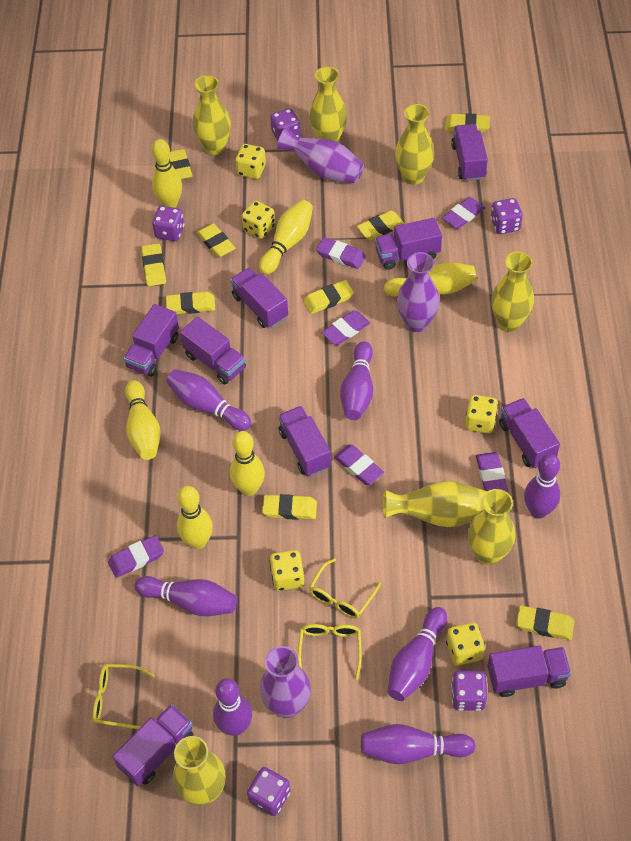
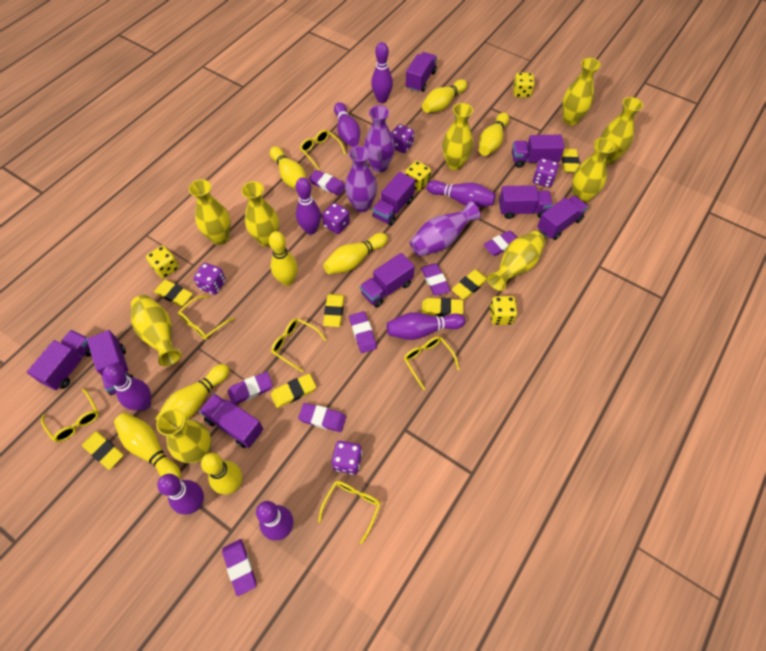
purple bowling pin: [134,576,237,616] [166,369,251,431] [213,678,252,736] [340,341,373,420] [361,724,476,764] [388,607,447,701] [524,454,560,519] = 7 -> [103,364,151,411] [157,474,204,515] [256,501,293,541] [296,177,321,235] [334,102,360,147] [371,42,393,103] [387,312,465,340] [426,180,496,207] = 8
purple eraser: [108,535,164,578] [316,237,366,269] [321,310,370,345] [334,445,384,485] [442,197,485,229] [476,452,508,493] = 6 -> [222,539,257,596] [227,372,273,405] [298,403,346,432] [309,170,345,196] [349,311,377,353] [421,263,451,296] [483,230,518,256] = 7
yellow bowling pin: [125,380,160,460] [152,139,182,208] [177,486,213,549] [230,431,265,496] [259,200,313,274] [384,263,477,296] = 6 -> [114,413,181,479] [155,364,229,421] [201,453,242,495] [269,231,298,286] [270,146,306,189] [323,233,388,274] [422,79,467,113] [479,113,509,156] = 8
yellow dice: [235,144,266,179] [242,201,275,239] [269,550,304,591] [446,622,485,665] [465,395,498,433] = 5 -> [146,246,179,278] [405,161,431,191] [489,296,517,325] [513,73,535,98] = 4
yellow eraser: [141,243,166,286] [166,292,215,314] [169,149,192,180] [197,223,235,257] [262,494,317,520] [303,280,354,314] [357,211,405,240] [445,113,490,133] [516,605,574,640] = 9 -> [82,431,124,470] [154,279,193,306] [271,373,316,408] [323,294,344,327] [422,298,463,317] [452,270,487,300] [562,149,580,172] = 7
yellow glasses: [93,664,155,729] [298,624,362,680] [309,558,381,619] = 3 -> [41,389,99,442] [178,296,234,340] [271,318,326,372] [300,130,346,170] [318,481,381,544] [404,336,460,390] = 6
yellow vase: [173,736,226,805] [193,75,231,155] [309,67,347,142] [383,481,487,527] [395,104,434,185] [468,489,516,565] [491,252,534,332] = 7 -> [131,295,182,366] [156,409,211,463] [189,179,231,245] [241,181,279,247] [442,103,473,170] [487,231,545,291] [562,58,601,125] [572,138,615,203] [601,97,643,164] = 9

